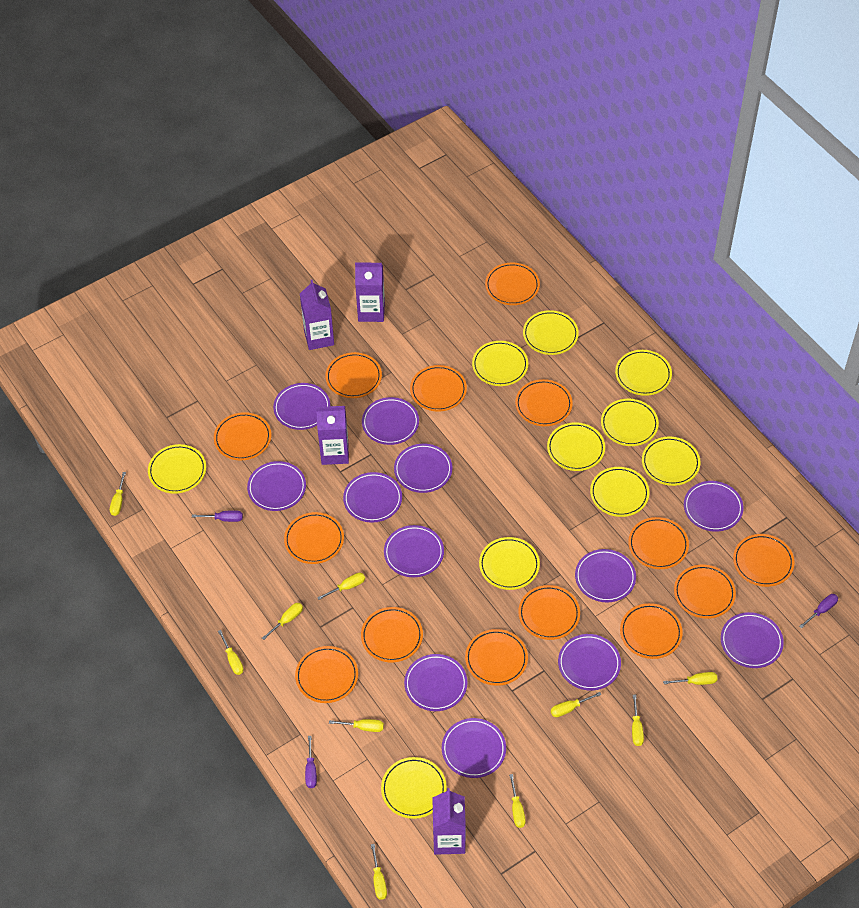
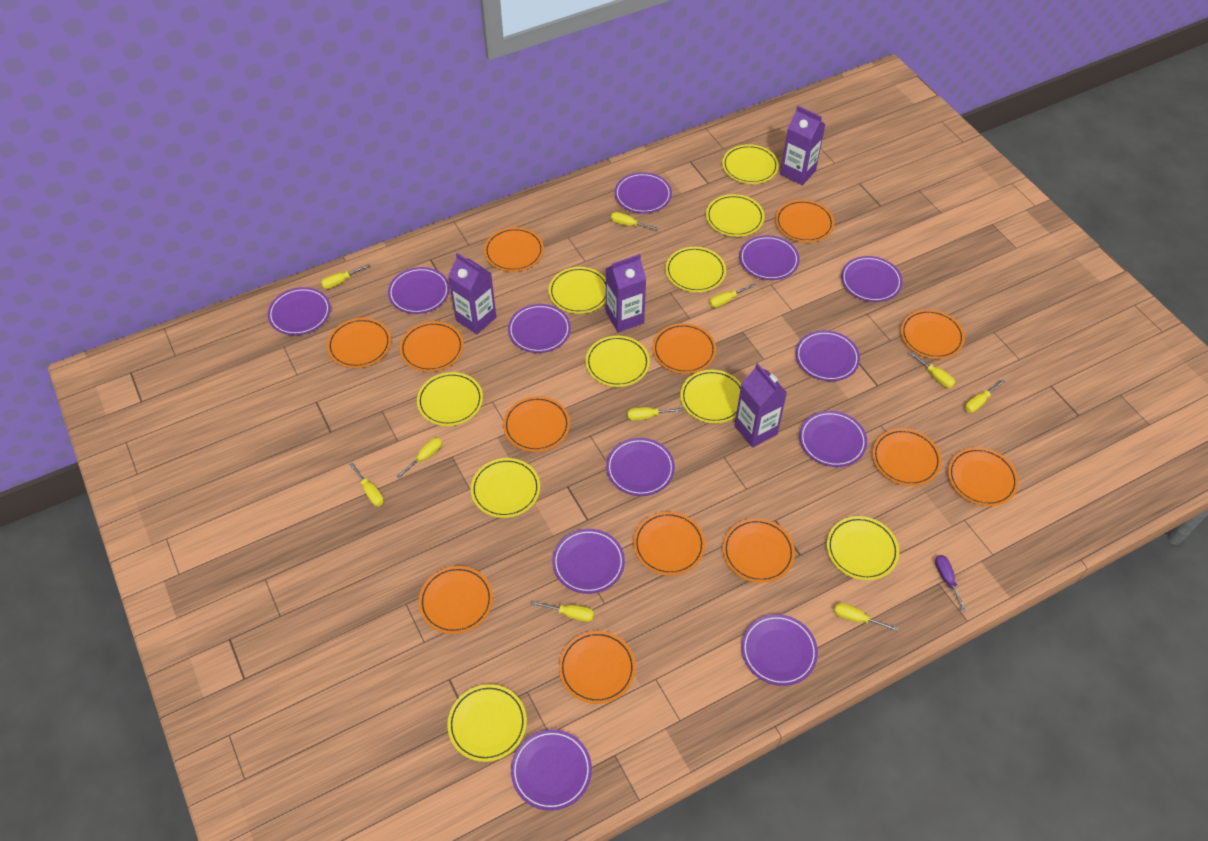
orange plate: [214,412,271,460] [284,512,344,564] [295,646,358,703] [326,352,382,398] [361,607,423,662] [410,365,467,411] [465,629,528,686] [485,262,540,305] [515,379,573,426] [518,585,580,640] [620,603,683,659] [628,517,689,569] [674,565,736,619] [733,534,794,587] = 14 -> [327,318,391,368] [400,321,464,372] [419,566,493,634] [484,227,544,272] [503,396,570,452] [559,631,636,704] [633,512,705,575] [652,323,716,374] [723,519,795,583] [775,200,834,242] [872,428,942,486] [901,309,965,359] [948,447,1018,506] = 13
purple screwdriver: [192,510,243,522] [305,736,317,788] [799,594,838,629] = 3 -> [935,555,967,612] = 1

